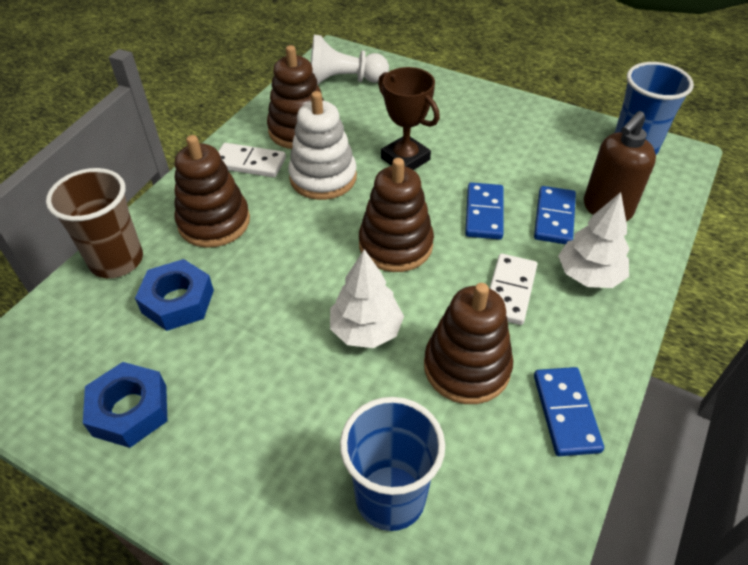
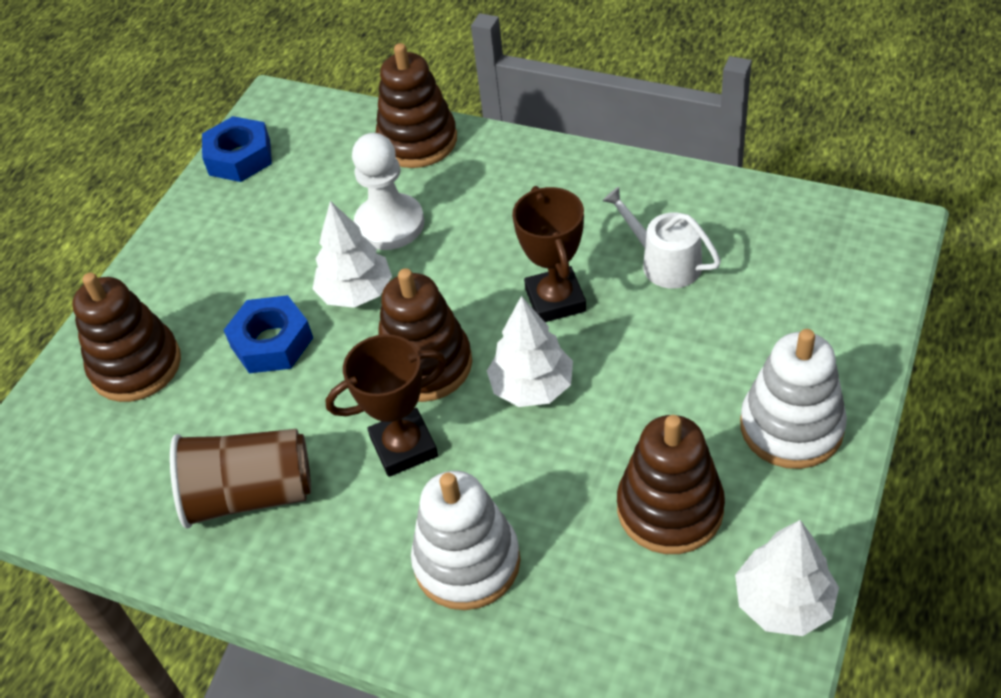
blue cup: [340,397,445,531] [615,62,694,155] = 2 -> none = 0
blue domino: [465,182,504,240] [534,186,576,244] [534,367,604,456] = 3 -> none = 0
brown soap dispenser: [584,111,656,222] = 1 -> none = 0
brown trophy: [378,67,440,170] = 1 -> [326,334,447,477] [512,186,586,322] = 2
white domino: [218,143,286,178] [490,253,537,325] = 2 -> none = 0
white stacking toy: [288,91,357,200] = 1 -> [411,471,521,610] [740,329,847,469] = 2
white tree: [330,249,404,348] [558,192,630,288] = 2 -> [312,201,392,308] [487,296,573,407] [735,520,839,636] = 3
white watering can: none = 0 -> [603,187,721,289] = 1

